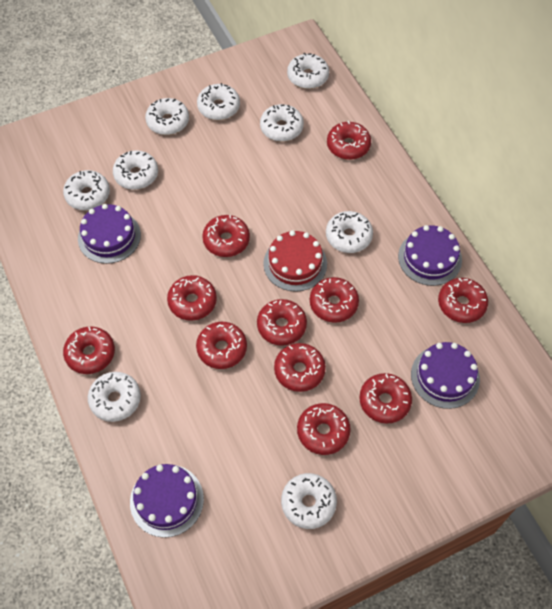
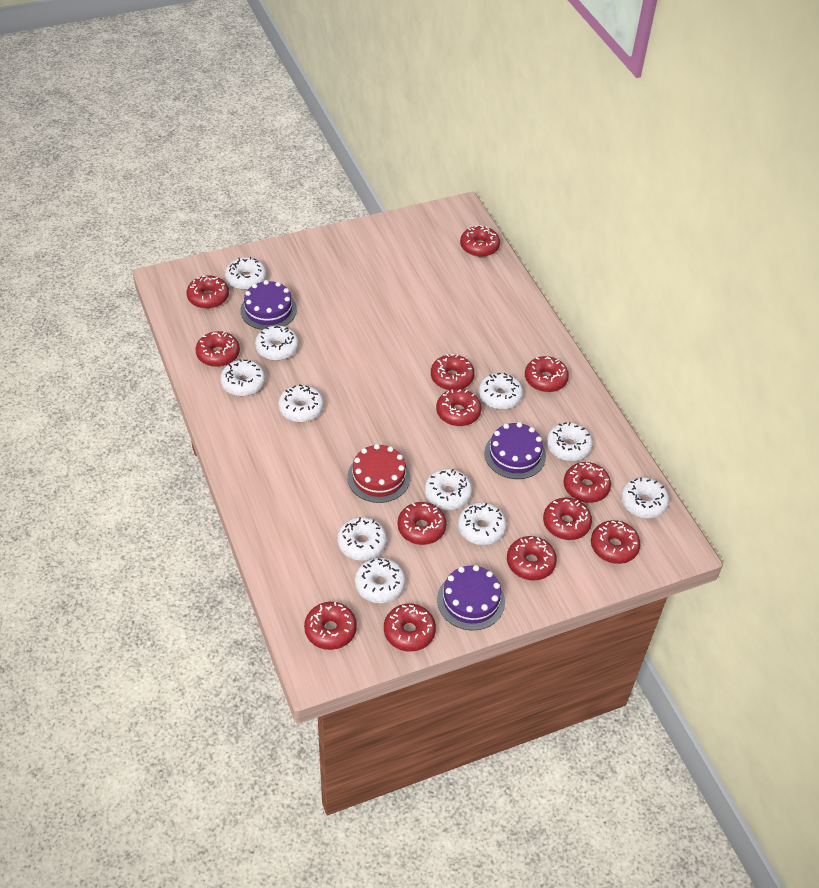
purple cake: [78,204,141,264] [130,464,204,538] [398,225,462,286] [411,342,480,409] = 4 -> [240,280,297,330] [437,565,505,630] [484,422,546,479] = 3
red donut: [63,326,115,374] [167,275,217,321] [196,322,247,369] [202,215,250,257] [257,299,307,346] [274,343,326,392] [297,403,351,455] [310,277,359,323] [327,121,371,160] [359,373,412,424] [438,278,488,323] = 11 -> [187,275,229,309] [196,331,240,367] [304,602,357,650] [384,603,436,652] [398,502,446,545] [431,354,475,390] [436,389,481,426] [460,225,500,257] [507,536,557,580] [525,356,569,392] [543,498,592,540] [563,462,611,503] [591,520,641,564] = 13
white donut: [63,170,110,210] [88,372,141,422] [113,150,158,190] [145,98,189,135] [197,83,240,120] [260,104,304,142] [281,473,337,529] [287,53,329,89] [326,211,373,253] = 9 -> [220,359,265,396] [225,257,267,290] [255,325,299,361] [278,384,324,422] [337,517,387,561] [355,557,406,603] [424,469,472,510] [458,502,507,545] [478,373,523,410] [546,422,593,461] [621,477,669,518] = 11

